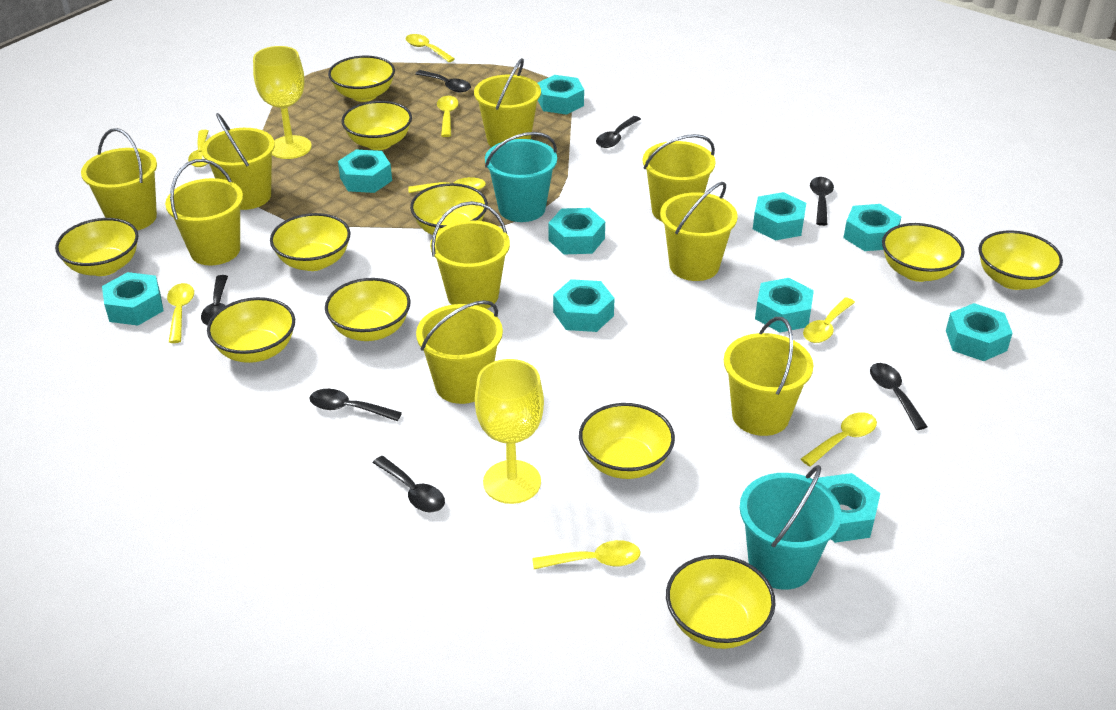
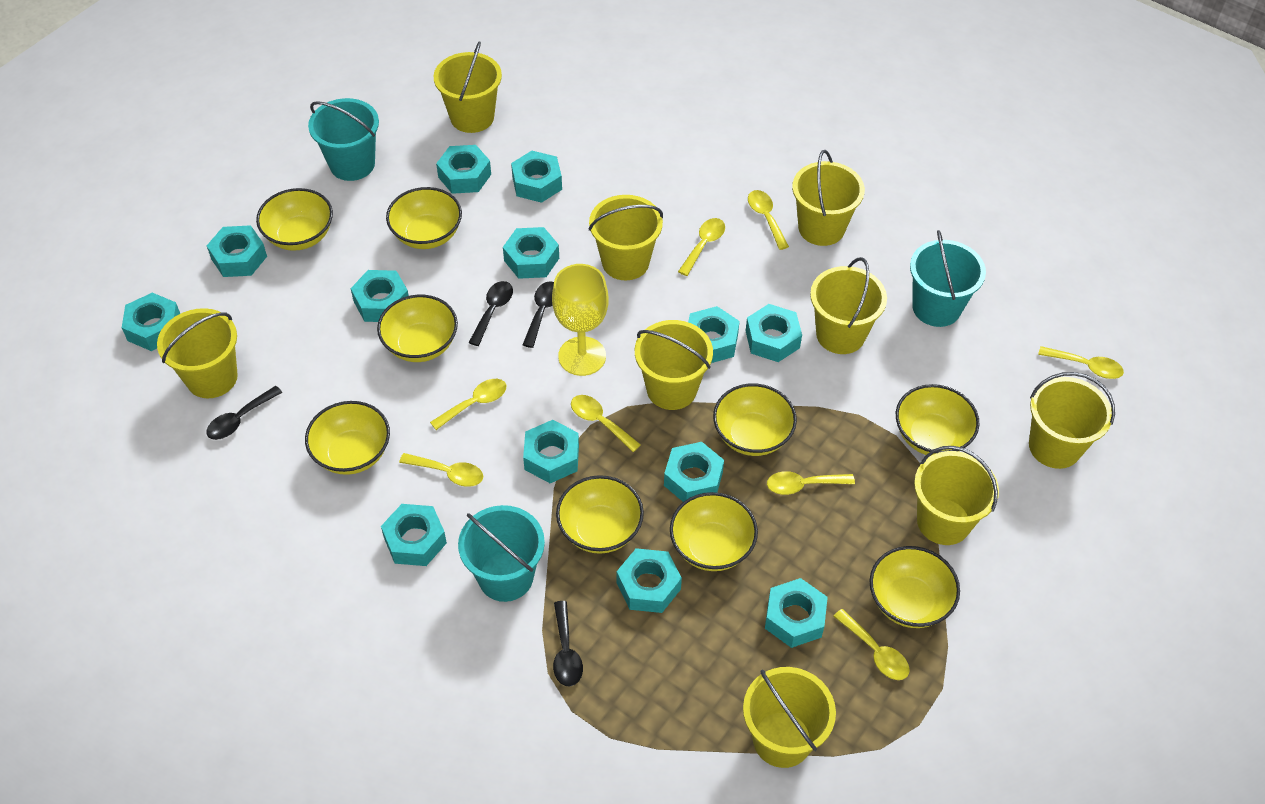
black spoon: [201,275,228,326] [309,389,402,421] [373,456,445,512] [415,70,471,92] [596,116,641,148] [810,177,834,226] [870,363,928,430] = 7 -> [206,386,282,440] [469,281,513,346] [523,282,554,348] [553,601,583,686] = 4
turquoise bucket: [485,132,557,222] [740,465,841,590] = 2 -> [308,98,379,181] [458,505,545,602] [910,230,986,327] = 3
turquoise nut: [102,272,164,326] [338,150,392,193] [538,75,584,115] [548,208,605,254] [553,279,615,332] [753,192,806,241] [755,278,814,332] [817,473,881,543] [843,204,902,251] [946,303,1013,361] = 10 -> [122,293,180,351] [207,225,267,277] [350,270,409,322] [381,504,447,566] [436,145,491,194] [503,227,559,279] [511,151,562,203] [523,420,579,483] [617,548,682,613] [664,442,724,502] [688,306,740,363] [746,304,802,362] [765,578,828,648] = 13
yellow bowl: [55,218,138,276] [207,297,295,363] [270,213,351,271] [325,278,411,341] [328,56,395,102] [341,101,412,150] [410,183,488,235] [579,403,675,479] [666,555,776,649] [882,223,965,282] [978,230,1063,290] = 11 -> [256,188,333,251] [305,401,390,475] [377,295,458,362] [386,187,462,249] [556,475,644,554] [670,492,758,571] [713,384,797,456] [869,546,960,628] [896,384,979,456] = 9
yellow goblet: [253,46,312,159] [475,359,544,504] = 2 -> [552,264,609,376] = 1

